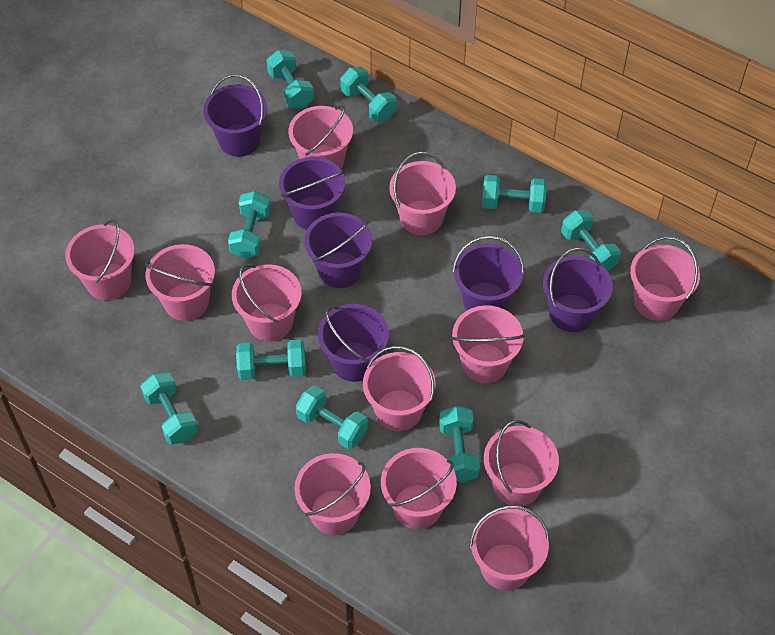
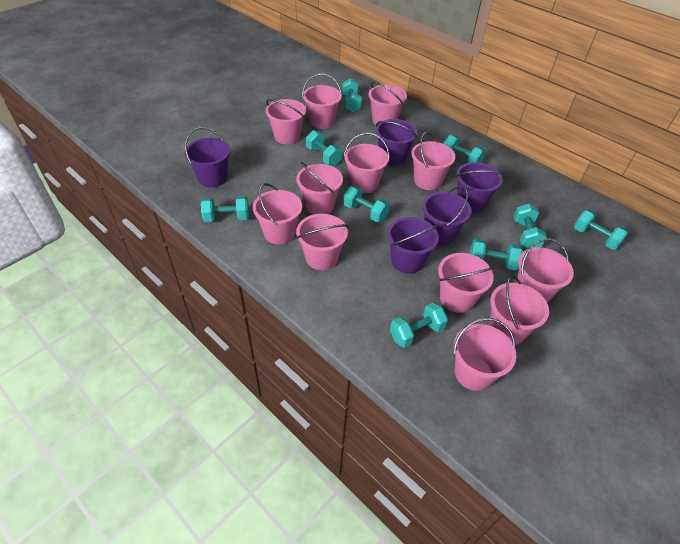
purple bucket: [203,74,267,157] [279,157,345,230] [304,212,373,288] [318,304,389,382] [453,236,524,310] [543,248,613,332] = 6 -> [185,127,230,187] [376,119,418,166] [387,217,439,274] [422,187,472,246] [456,162,504,213] = 5

